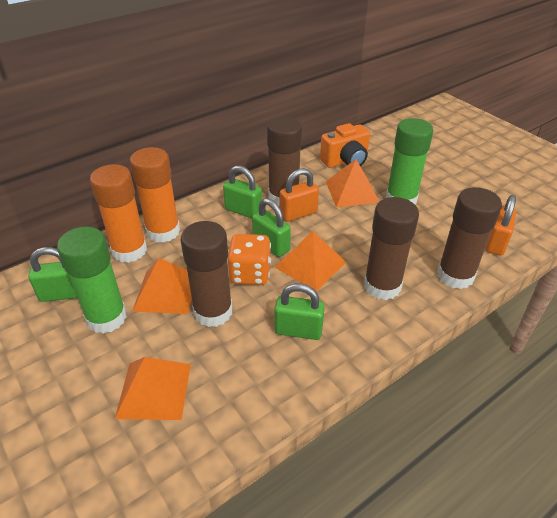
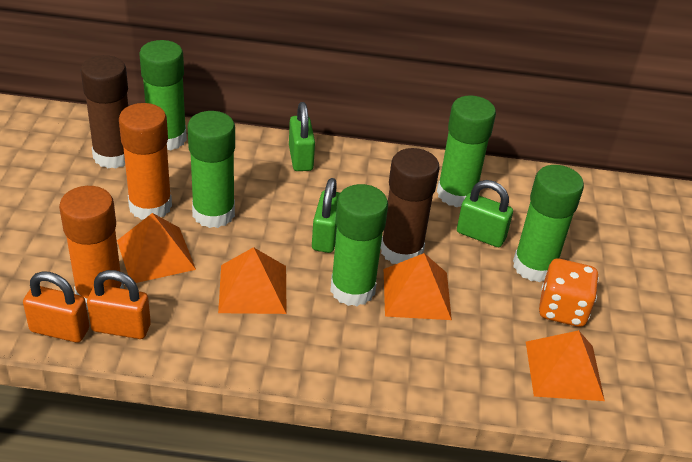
brown glue stick: [181,221,233,327] [267,116,302,206] [364,197,419,300] [437,187,502,289] = 4 -> [81,55,128,168] [381,148,440,264] = 2
green glue stick: [57,227,127,334] [386,118,434,204] = 2 -> [139,40,187,150] [187,111,235,228] [330,184,388,306] [437,96,496,207] [513,165,584,282] = 5
green padlock: [29,247,78,302] [223,165,262,218] [252,198,291,257] [275,283,325,340] = 4 -> [289,102,315,171] [312,178,340,253] [457,180,513,247] = 3
orange camera: [320,123,370,168] = 1 -> none = 0

